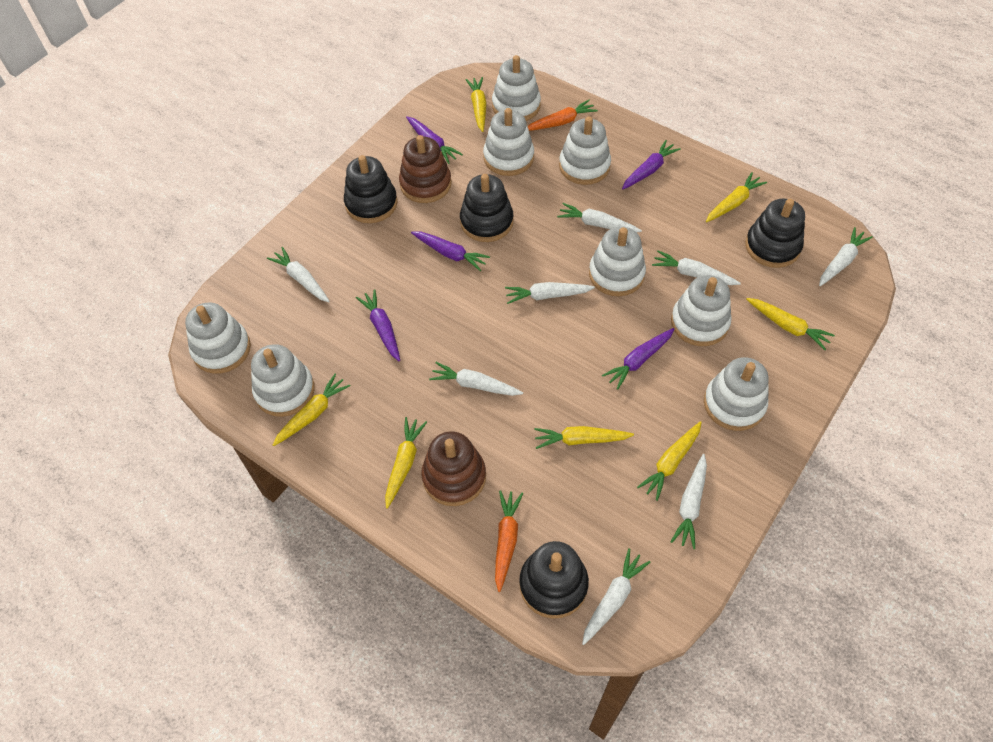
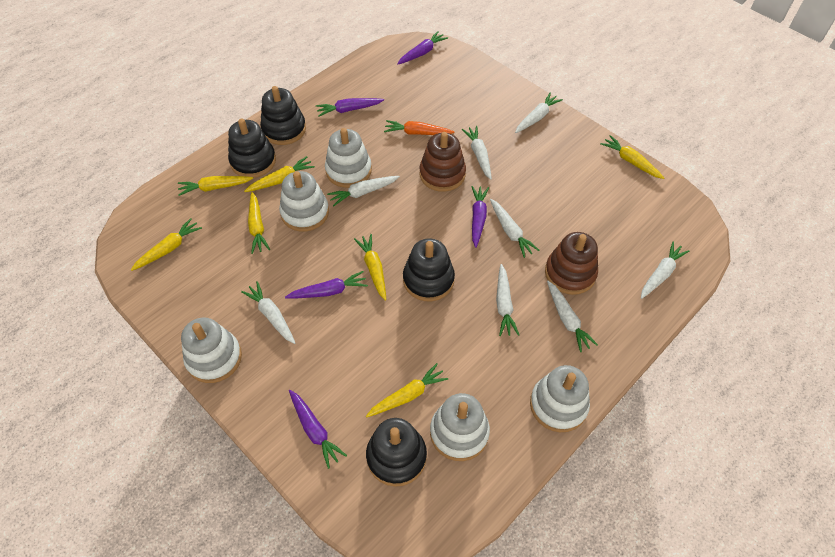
orange carrot: [495,490,523,592] [528,100,598,131] = 2 -> [384,120,455,135] = 1
white stacking toy: [185,302,251,374] [251,344,315,417] [483,108,534,176] [492,55,541,121] [559,117,611,185] [589,227,646,296] [671,275,732,346] [704,357,769,431] = 8 -> [181,317,242,383] [279,171,329,232] [325,128,372,188] [430,393,490,461] [530,365,590,432] = 5

